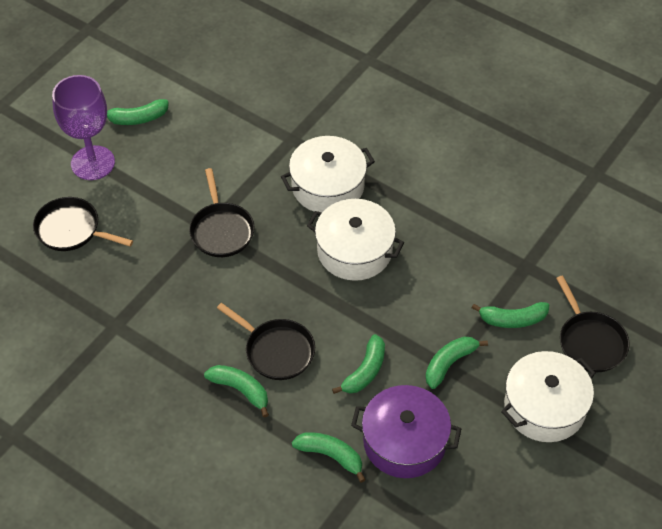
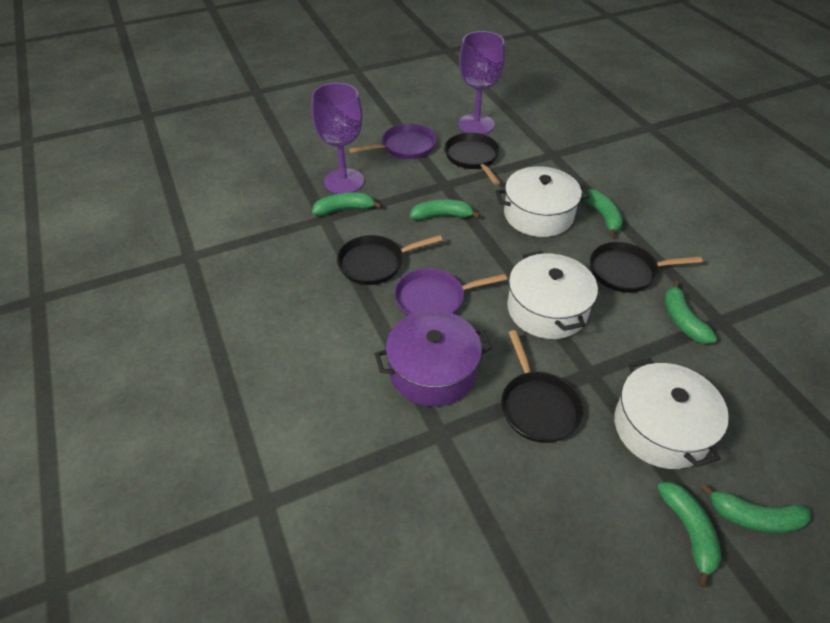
purple goblet: [52,75,115,180] = 1 -> [311,83,364,194] [458,31,505,134] = 2
purple pan: none = 0 -> [349,124,436,159] [394,268,507,316] = 2

